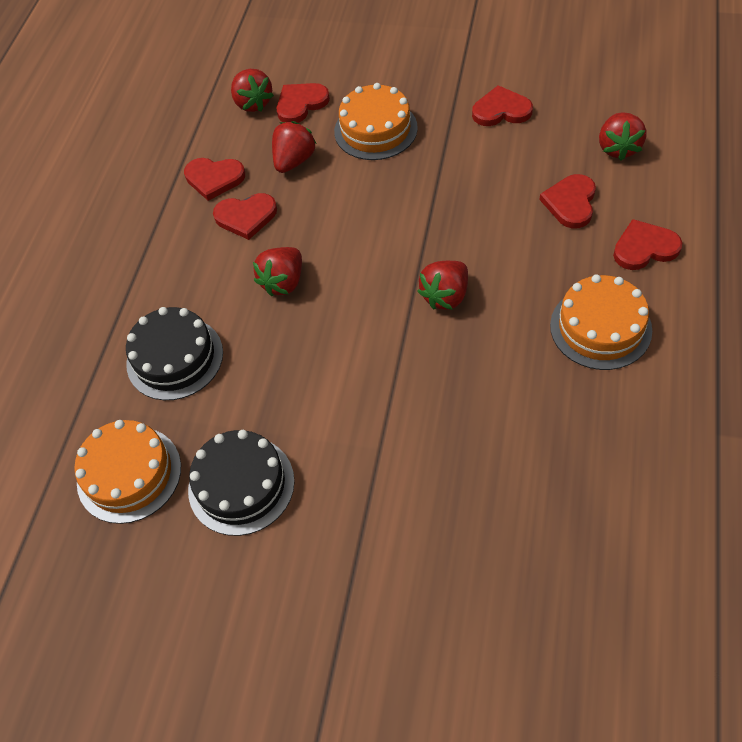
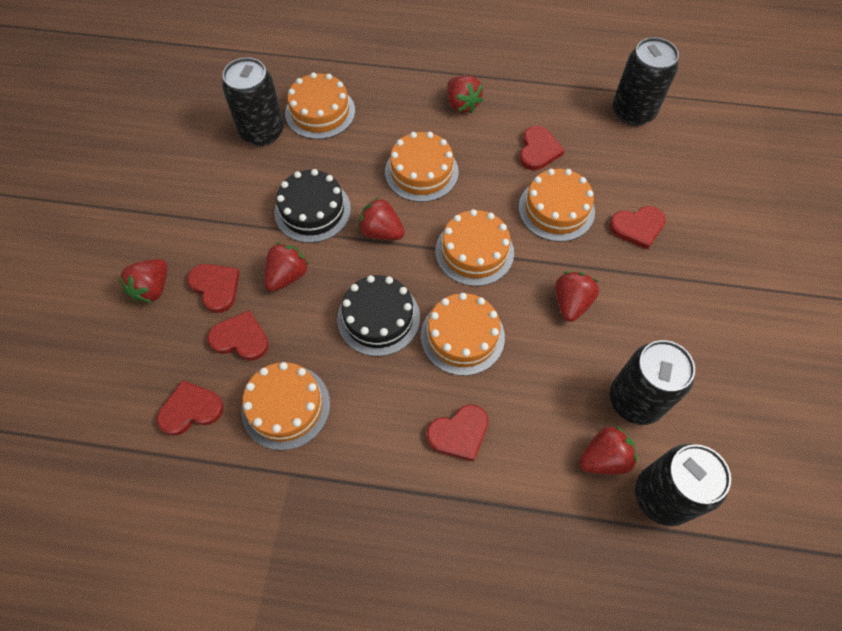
black can: none = 0 -> [222,57,284,146] [610,340,695,425] [613,37,679,126] [635,444,731,526] = 4
orange cake: [74,420,181,524] [334,83,418,160] [550,274,652,370] = 3 -> [241,362,330,451] [285,72,355,139] [385,132,459,202] [421,293,505,376] [435,209,514,286] [519,169,595,242] = 6
red strawberry: [231,69,274,112] [253,247,302,296] [272,121,317,173] [417,261,468,310] [599,112,647,161] = 5 -> [118,259,167,303] [265,242,309,291] [358,197,405,240] [447,75,483,113] [555,272,599,322] [579,426,637,474] = 6

